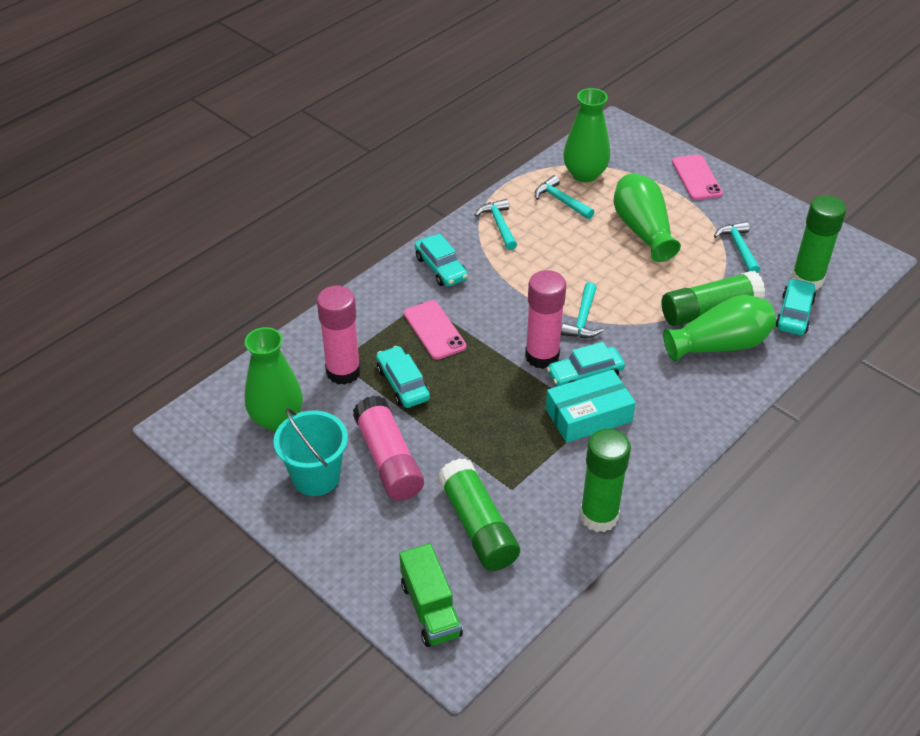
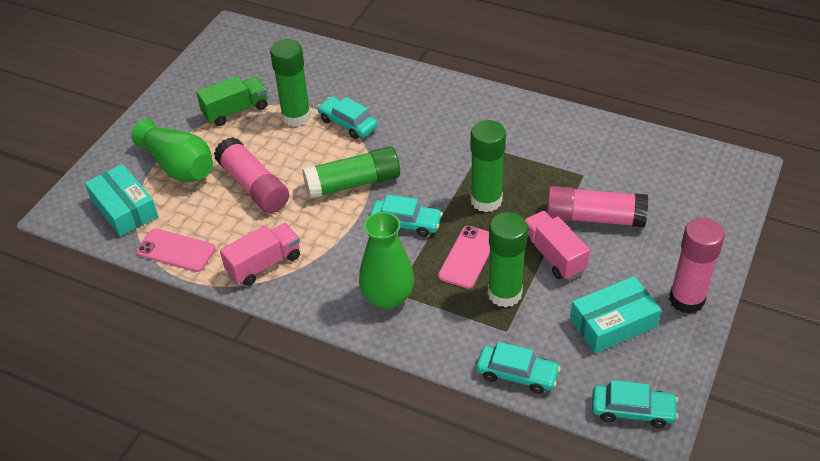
green vase: [245,327,303,431] [563,88,610,182] [613,173,681,262] [663,295,776,361] = 4 -> [131,119,213,182] [359,212,414,309] = 2
pink truck: none = 0 -> [220,223,300,286] [525,211,590,280] = 2
turquoise box: [546,370,636,443] = 1 -> [85,164,158,237] [570,276,661,353] = 2
turquoise bucket: [273,408,348,496] = 1 -> none = 0
turquoise hammer: [475,199,517,250] [535,175,594,219] [561,282,604,338] [714,221,760,273] = 4 -> none = 0

